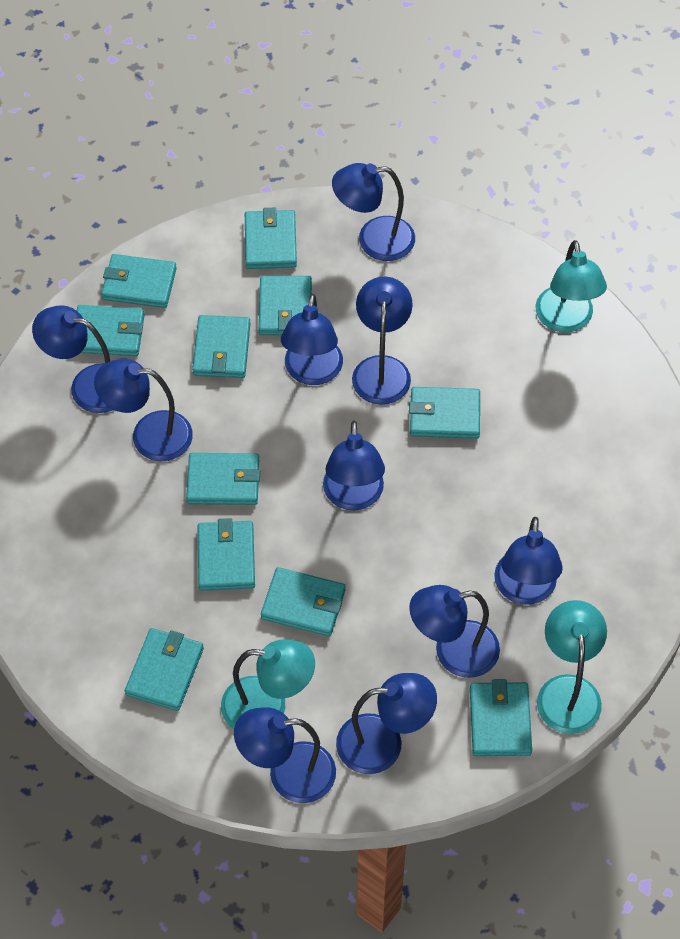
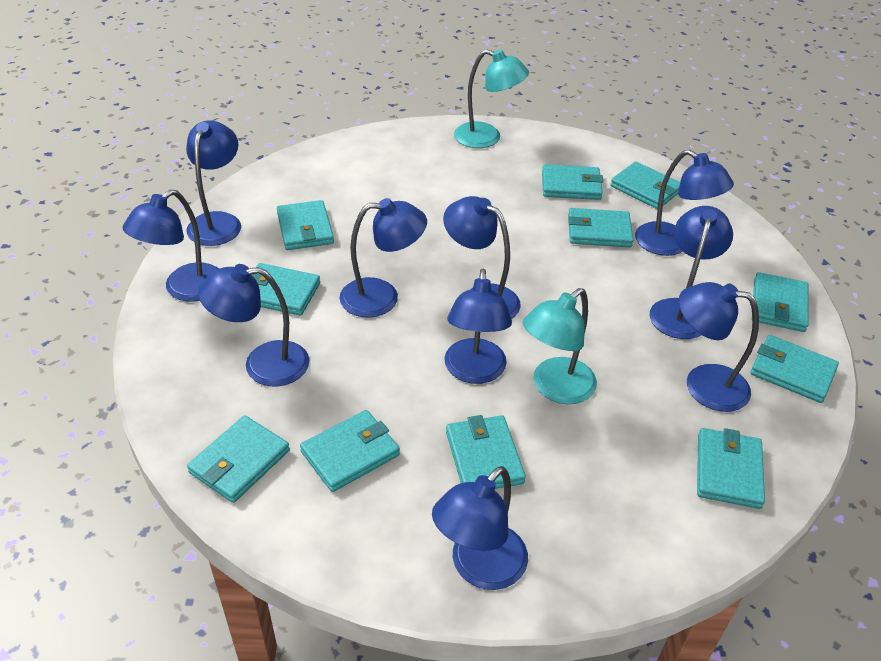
turquoise lamp: [221,639,315,730] [535,240,607,332] [537,600,607,734] = 3 -> [454,49,529,148] [523,288,597,404] = 2

